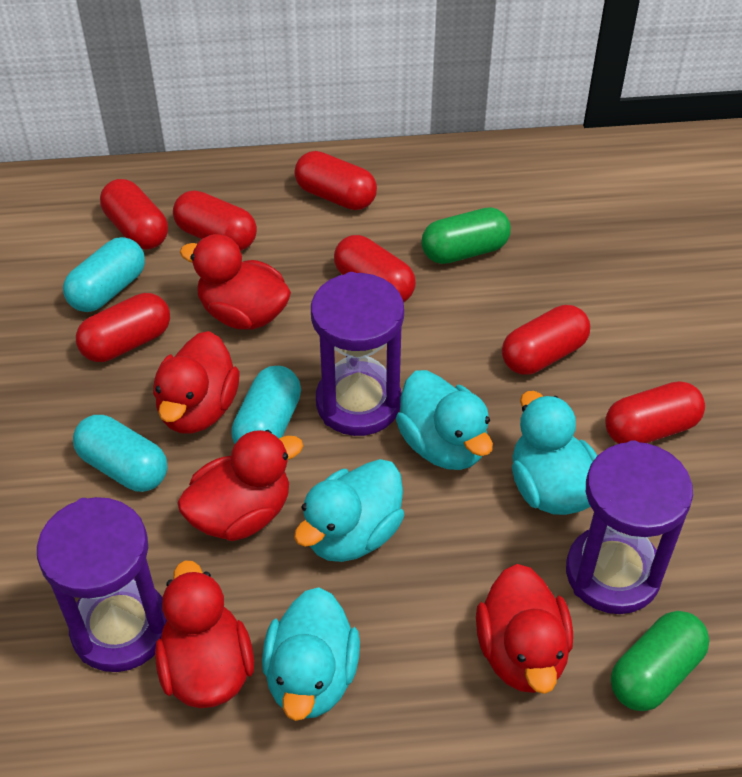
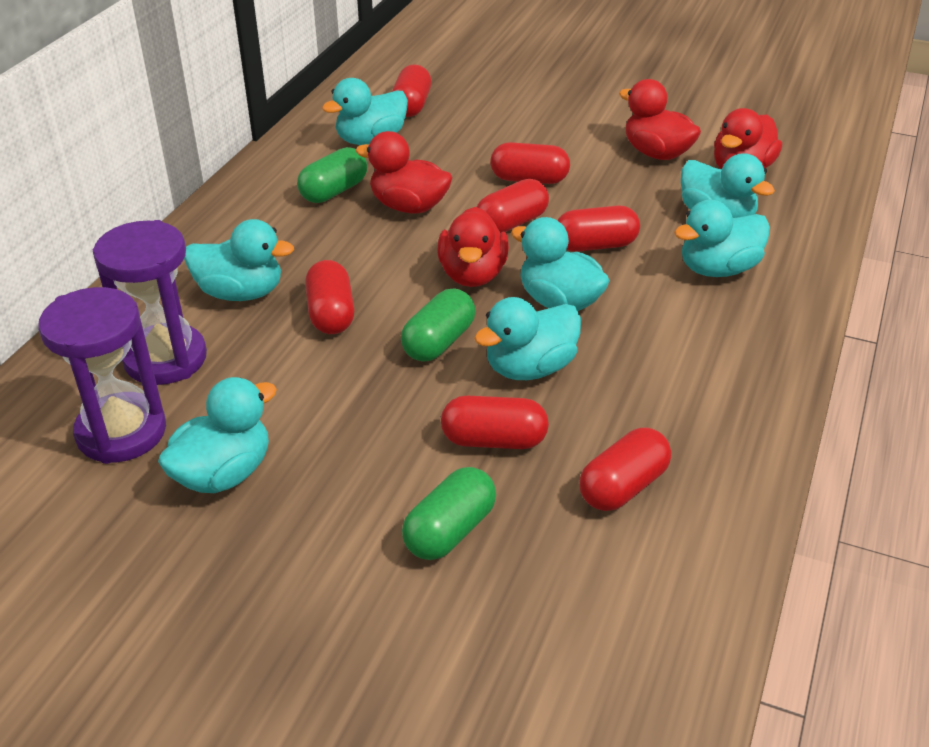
green capsule: [421,207,511,264] [611,611,710,711] = 2 -> [297,147,367,203] [401,288,476,361] [402,467,496,560] = 3
purple hourglass: [37,497,167,672] [311,272,404,436] [566,440,693,614] = 3 -> [38,287,166,464] [93,220,207,385] = 2
red duck: [153,331,240,434] [155,560,254,708] [177,430,303,541] [180,234,291,330] [476,564,573,694] = 5 -> [356,131,453,214] [438,207,509,287] [619,79,701,160] [714,108,782,169] = 4
turquoise capsule: [63,237,145,312] [73,415,167,492] [231,366,301,444] = 3 -> none = 0
turquoise duck: [262,587,360,721] [294,459,404,562] [396,370,493,470] [512,391,597,515] = 4 -> [158,377,277,493] [184,219,294,301] [322,78,408,145] [474,297,581,380] [511,217,610,311] [674,200,770,277] [681,153,775,218] = 7

